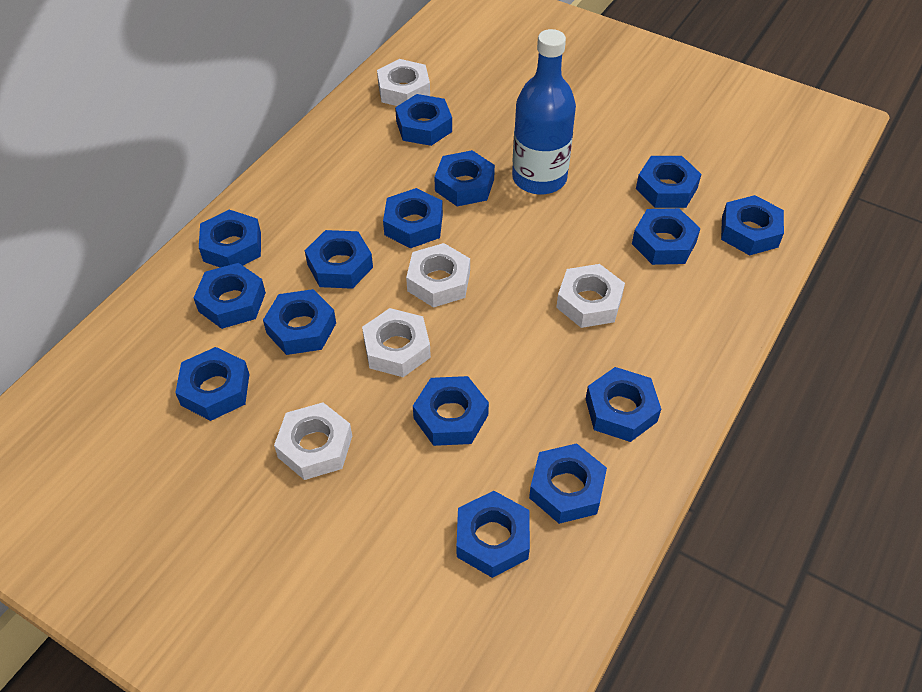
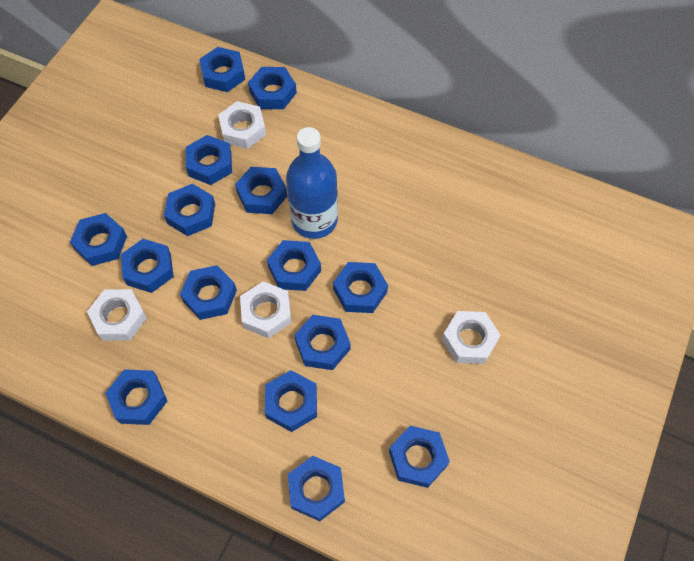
white nut: [274,402,352,480] [362,308,431,377] [377,59,430,106] [406,243,470,308] [556,264,625,328] = 5 -> [87,289,147,341] [218,101,266,149] [240,281,291,338] [442,311,500,364] = 4

